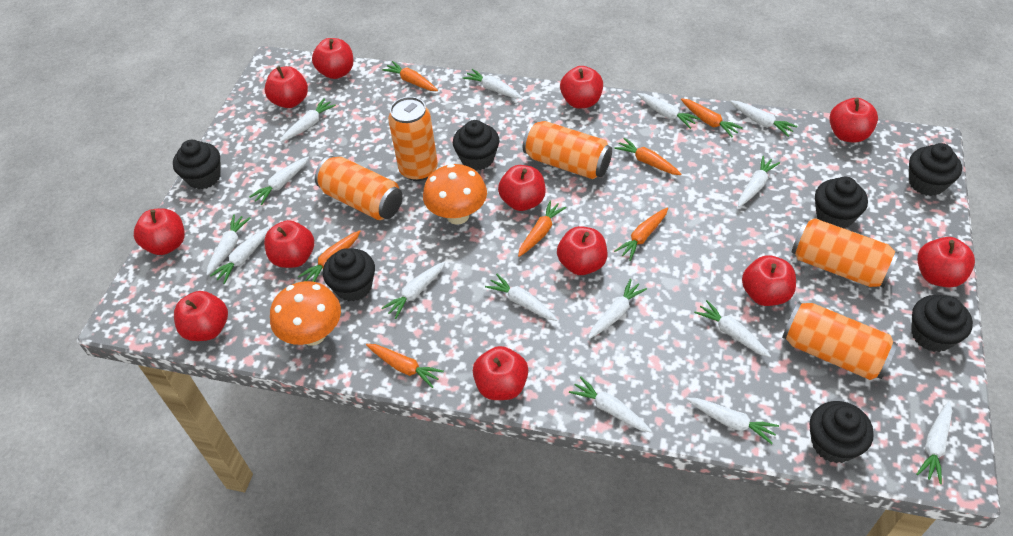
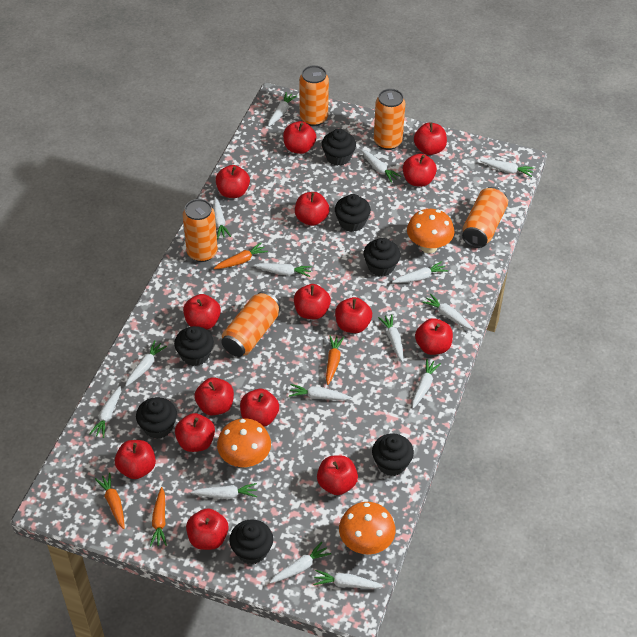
orange carrot: [298,230,361,282] [366,344,444,388] [382,61,438,91] [518,200,567,257] [614,138,682,175] [614,207,668,261] [681,98,743,137] = 7 -> [95,473,125,529] [150,487,167,546] [214,243,268,269] [326,335,344,385] = 4
orange mushroom: [270,281,341,346] [423,164,487,225] = 2 -> [217,418,271,468] [339,502,395,554] [407,209,454,253] = 3
red apple: [134,208,185,255] [174,291,228,341] [264,66,308,108] [264,220,314,268] [312,38,354,79] [473,346,528,400] [498,165,546,211] [557,226,607,275] [560,66,603,108] [742,255,796,306] [829,98,878,142] [917,237,975,288] = 12 -> [115,440,156,479] [175,413,215,452] [183,294,221,330] [186,508,229,550] [195,377,234,416] [216,165,250,198] [240,389,279,427] [283,121,316,154] [294,284,331,319] [295,192,330,226] [317,455,358,495] [335,297,372,333] [403,153,437,187] [414,123,447,155] [415,318,453,355] = 15

